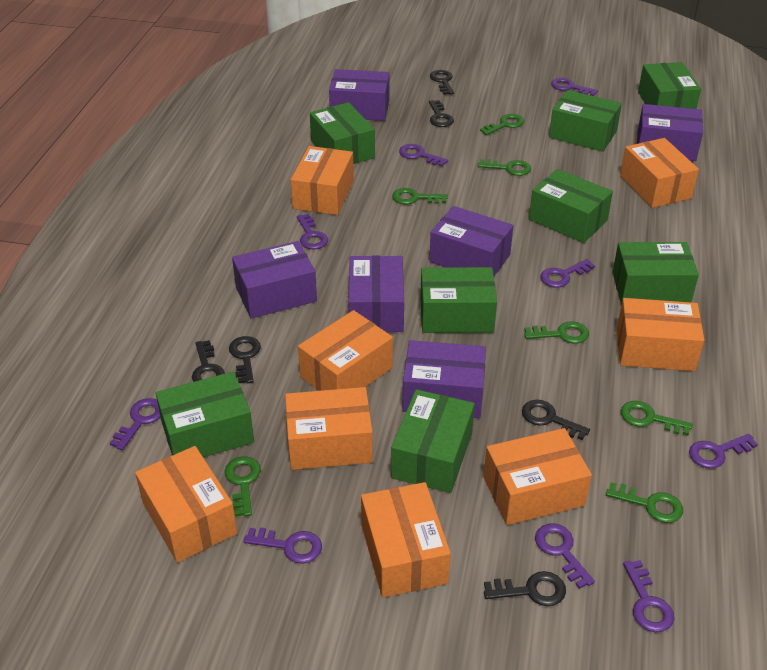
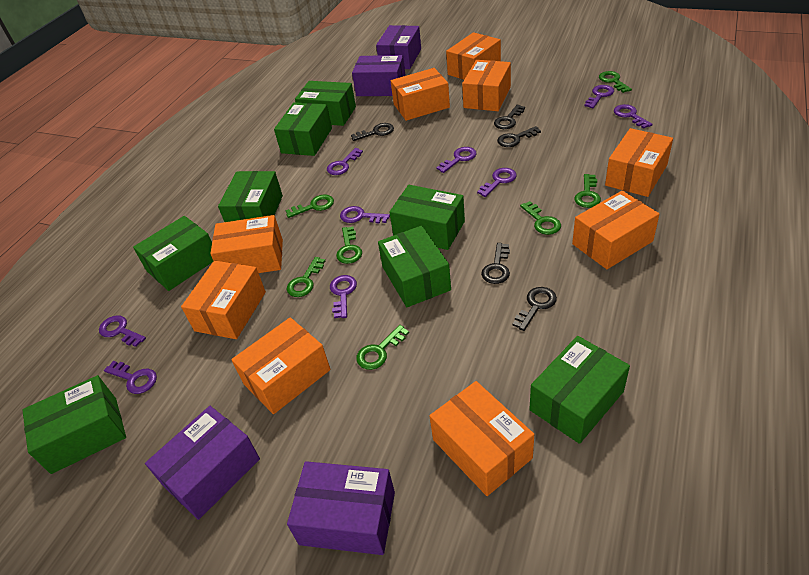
black key: [192,340,225,382] [229,336,261,383] [429,100,454,127] [430,70,454,95] [484,571,566,606] [522,400,590,440] = 6 -> [351,123,394,141] [481,243,510,284] [494,105,525,129] [497,126,541,147] [513,287,557,331] = 5
orange box: [135,446,237,563] [285,387,373,470] [291,146,354,215] [298,310,393,391] [361,482,451,598] [483,428,592,525] [617,298,704,371] [620,138,699,208] = 8 -> [181,261,266,339] [210,215,283,273] [231,317,330,414] [391,68,450,121] [430,381,534,496] [446,32,501,80] [462,60,511,111] [572,191,659,269] [605,128,673,197] = 9
purple box: [232,241,317,318] [329,69,390,121] [348,256,404,332] [402,340,486,418] [430,206,513,276] [637,104,703,161] = 6 -> [145,406,260,520] [287,461,395,555] [352,55,406,96] [376,25,421,69] = 4

